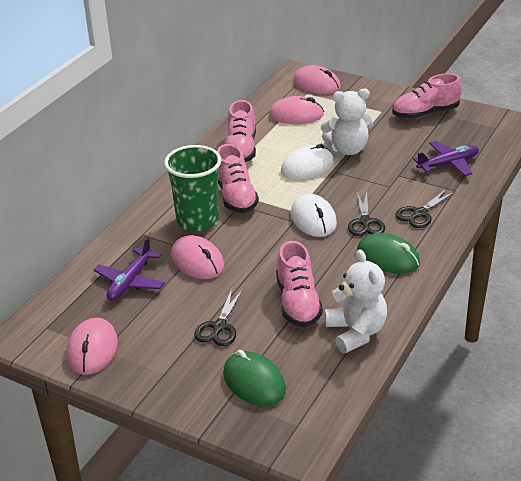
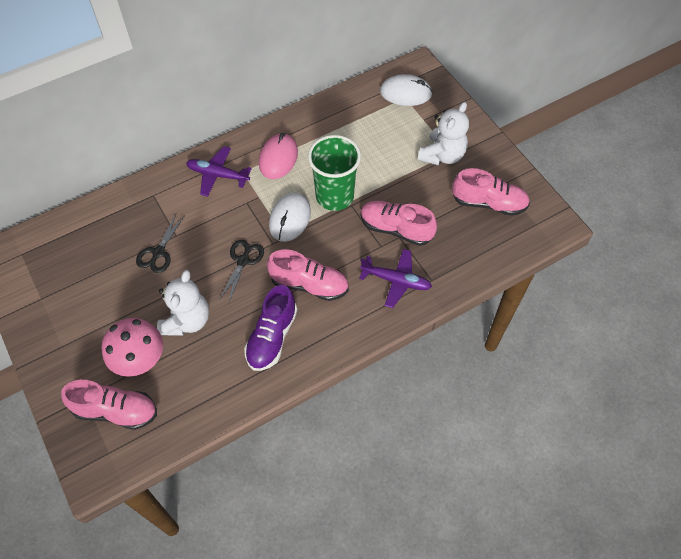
black scissors: [194,289,243,346] [348,191,385,236] [395,189,455,228] = 3 -> [136,214,185,273] [219,240,264,302] = 2
green mouse: [223,350,286,406] [357,233,420,273] = 2 -> none = 0
pink mouse: [66,318,118,375] [171,235,224,279] [269,96,324,124] [294,65,341,94] = 4 -> [259,133,298,179] = 1
pink mushroom: none = 0 -> [101,318,163,377] = 1
purple shoe: none = 0 -> [244,285,297,371] = 1

